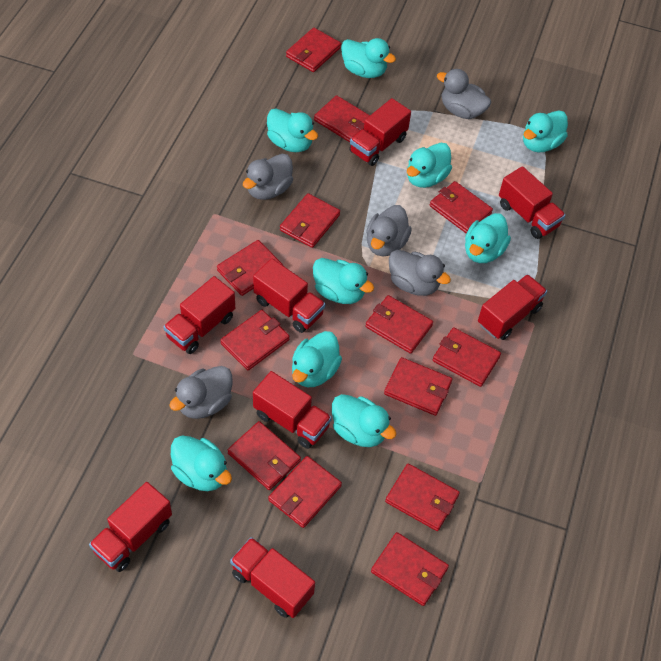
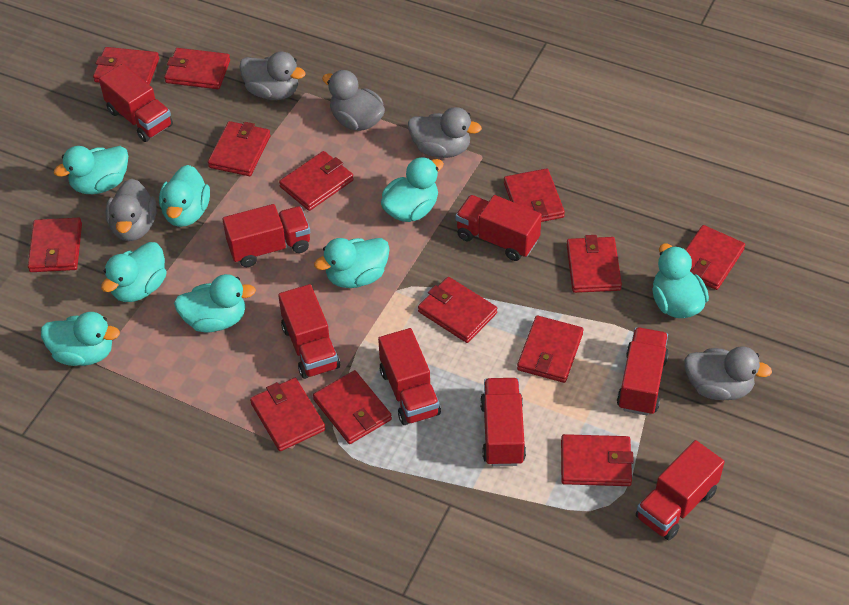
turquoise duck: [171,436,232,491] [267,109,318,152] [292,331,342,387] [313,258,374,304] [332,394,396,447] [341,38,396,78] [407,143,452,188] [465,213,511,263] [523,110,568,153] = 9 -> [41,312,120,366] [54,146,128,194] [101,242,167,302] [159,165,210,227] [174,274,256,332] [314,238,390,288] [381,157,444,222] [652,244,709,318] = 8

